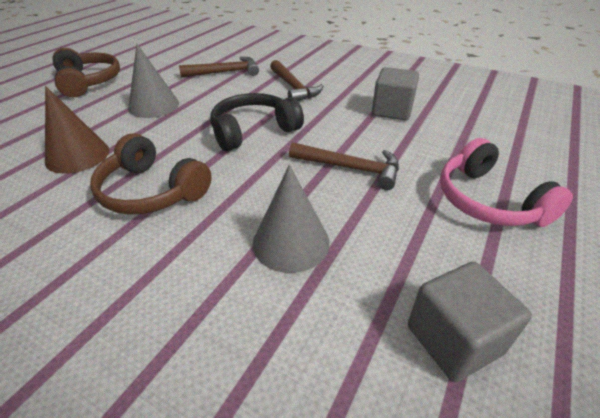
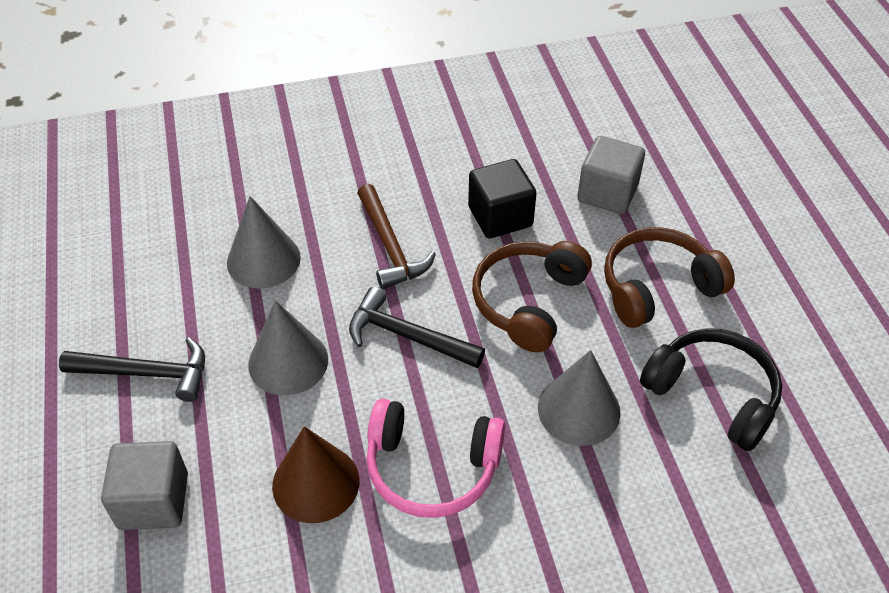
black cube: none = 0 -> [468,159,537,239] = 1
black hammer: none = 0 -> [59,338,205,402] [349,287,485,368] = 2
brown hammer: [179,57,259,78] [270,60,323,101] [289,142,399,190] = 3 -> [357,184,436,289] = 1
grey cone: [128,44,179,118] [253,165,329,273] = 2 -> [227,196,301,289] [248,300,328,396] [538,350,621,446] = 3

